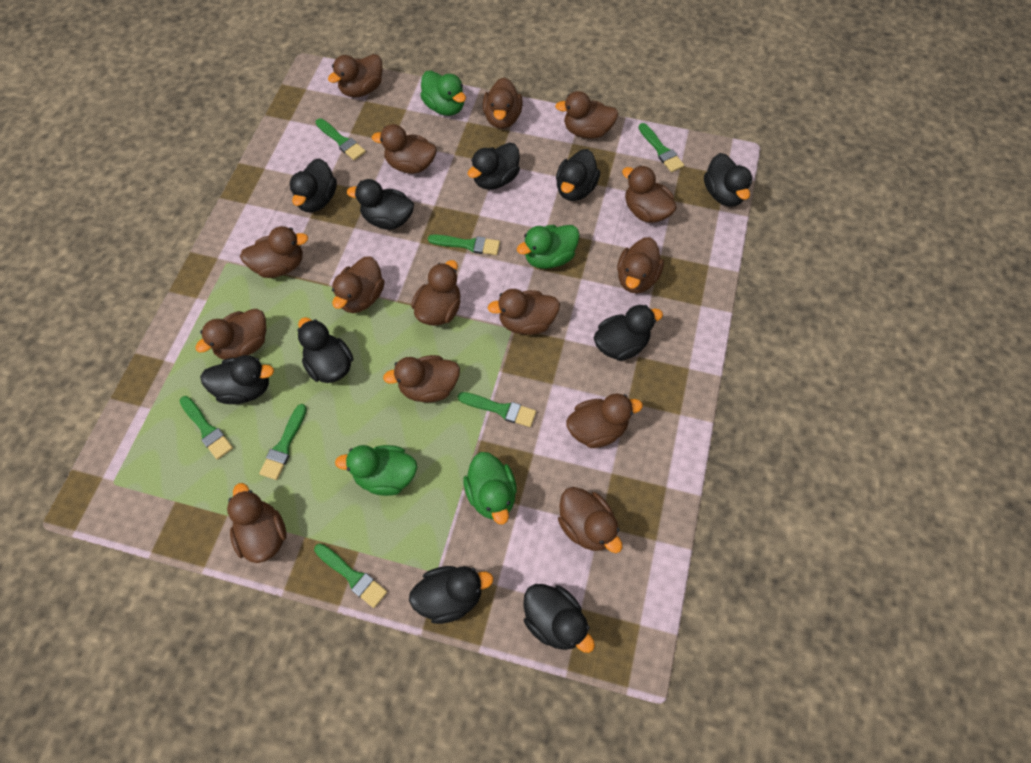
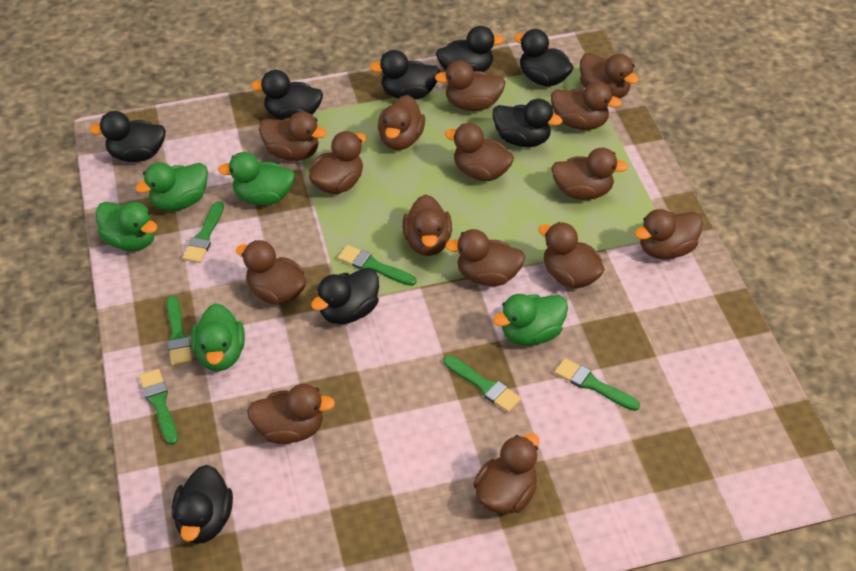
black duck: [200,355,274,404] [290,158,337,212] [297,317,353,383] [347,179,414,230] [409,566,493,624] [468,142,520,190] [523,584,595,653] [556,149,600,201] [594,305,663,361] [704,153,752,207] = 10 -> [89,111,166,162] [172,465,233,544] [251,70,323,120] [311,268,379,324] [370,50,440,100] [436,26,504,72] [492,99,562,147] [514,29,574,87] = 8
green brush: [180,396,233,460] [259,404,307,480] [314,543,387,608] [316,118,366,160] [428,234,500,255] [458,392,536,427] [639,123,684,172] = 7 -> [139,369,178,445] [167,296,192,366] [183,201,224,263] [338,245,416,286] [444,355,521,412] [555,358,640,411] = 6
green duck: [335,445,417,496] [420,71,466,116] [463,452,517,524] [517,225,580,269] = 4 -> [96,202,158,251] [135,162,208,211] [191,303,245,371] [218,152,295,205] [493,294,568,346] = 5

